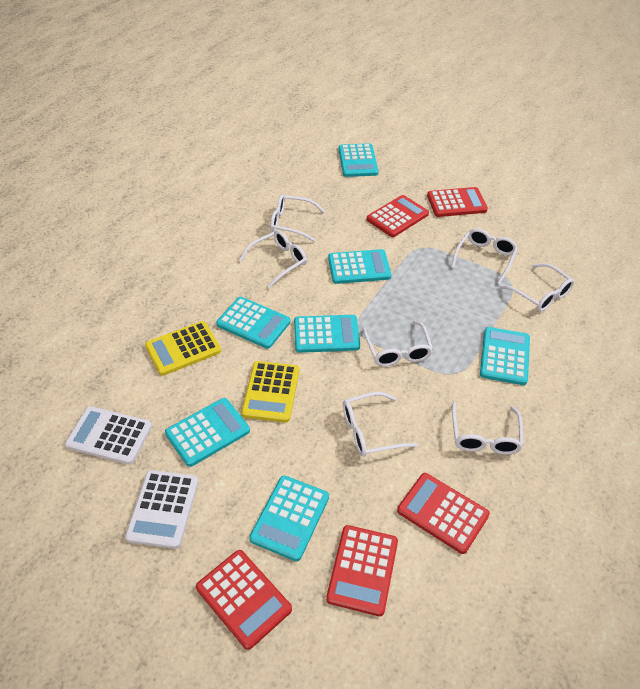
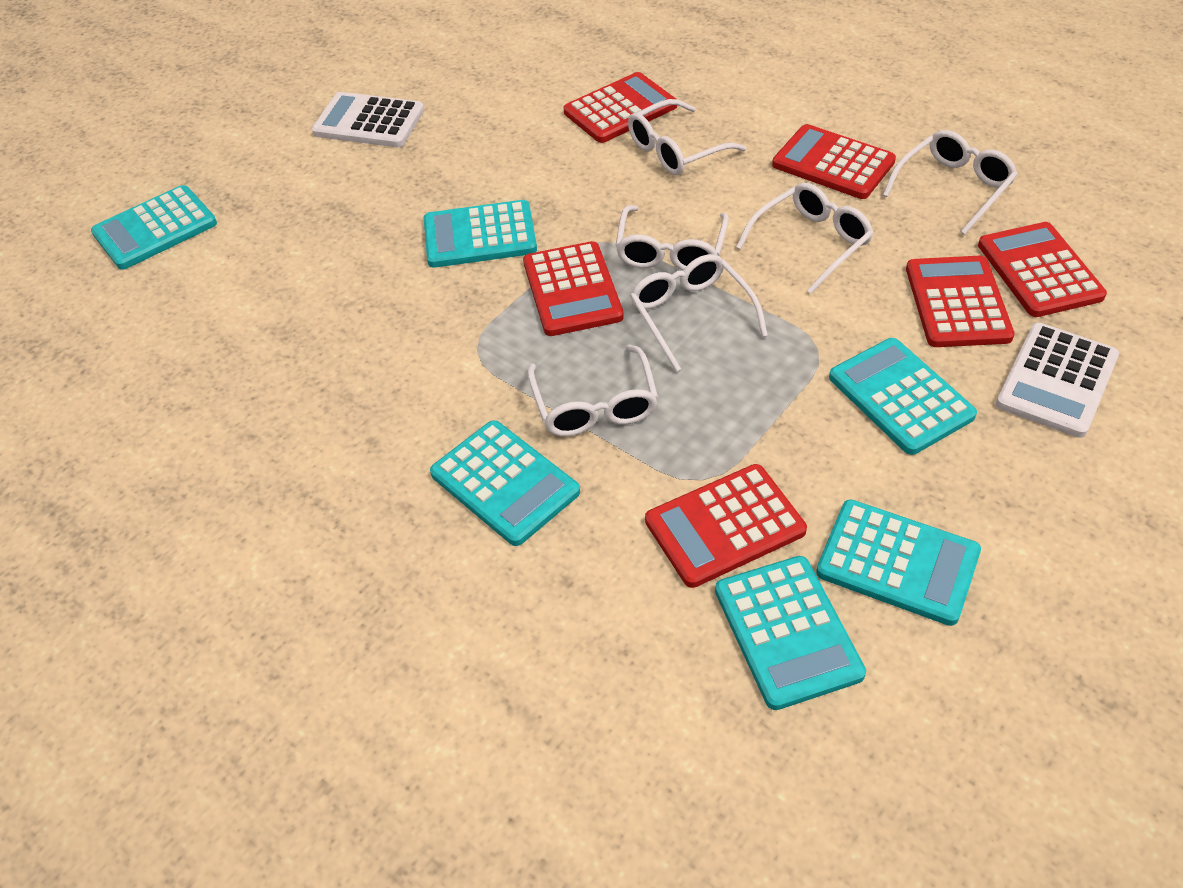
red calculator: [196,550,292,650] [326,525,398,616] [367,195,429,237] [397,473,490,554] [427,187,488,217] = 5 -> [523,241,624,336] [563,72,677,143] [645,464,807,588] [772,124,896,199] [906,256,1015,347] [978,222,1107,317] = 6
turquoise calculator: [165,398,250,467] [216,297,291,349] [249,476,329,561] [294,315,360,353] [328,249,392,284] [339,143,379,177] [480,327,530,385] = 7 -> [91,185,217,270] [424,200,537,268] [430,420,580,546] [715,556,866,710] [816,499,981,626] [829,338,977,455] = 6
white glasses: [239,230,307,288] [270,194,325,242] [343,392,418,457] [363,320,433,367] [451,228,518,284] [452,401,524,455] [500,263,574,312] = 7 -> [527,344,658,437] [615,205,729,270] [628,99,746,175] [630,254,768,372] [736,183,874,294] [883,130,1018,235] = 6
yellow calculator: [145,321,221,376] [241,361,299,423] = 2 -> none = 0

